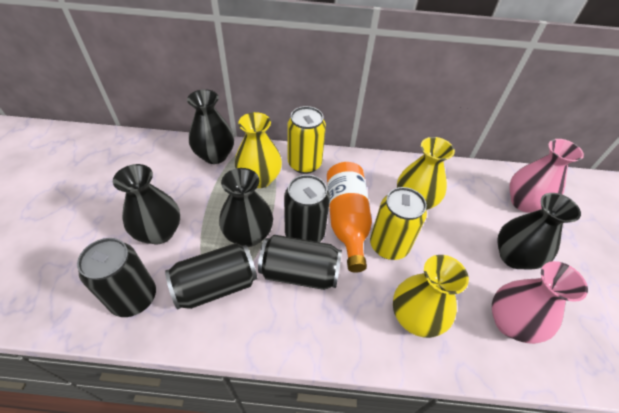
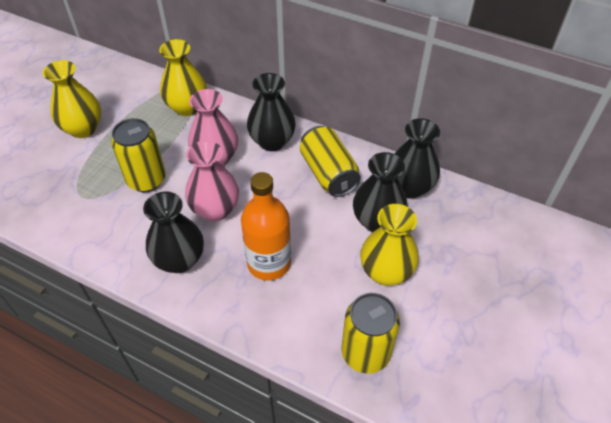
black can: [77,238,156,317] [165,243,257,309] [258,235,342,290] [284,175,330,242] = 4 -> none = 0
yellow can: [287,106,326,174] [370,187,427,260] = 2 -> [111,118,166,192] [300,126,361,197] [342,293,400,374] = 3

